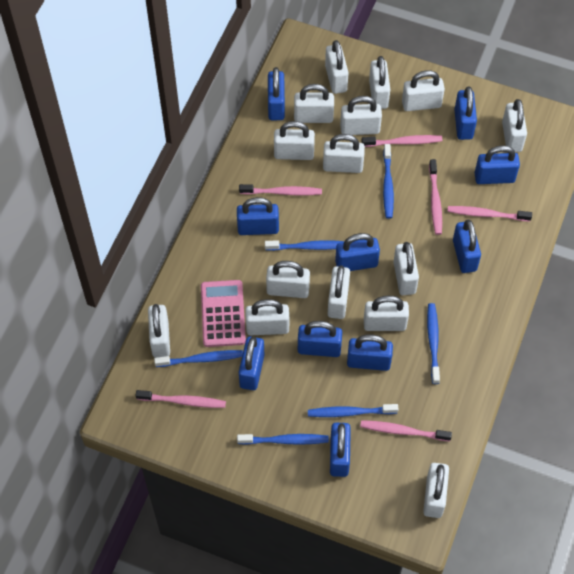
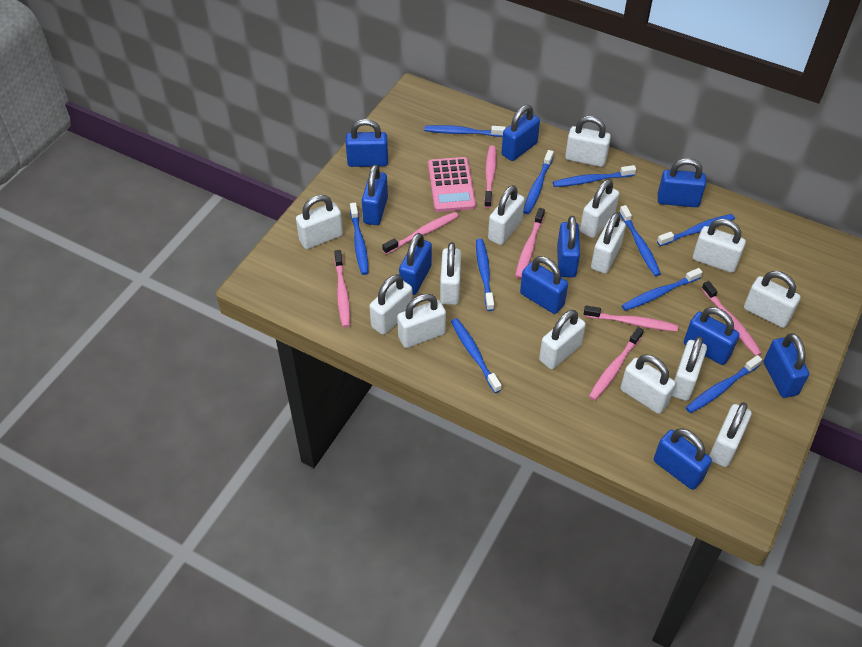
blue toothbrush: [154,350,243,367] [237,434,329,445] [265,240,345,251] [308,404,399,417] [383,144,394,219] [427,303,440,384] = 6 -> [350,203,368,275] [424,125,506,137] [451,318,502,393] [476,239,494,311] [523,150,554,214] [553,165,636,187] [619,205,661,276] [622,268,703,311] [657,214,735,246] [686,355,762,413] = 10
pink toothbrush: [136,390,226,408] [239,184,322,195] [360,420,452,441] [361,135,442,147] [429,159,442,235] [447,206,532,222] = 6 -> [334,250,350,327] [382,212,458,254] [484,145,496,208] [515,208,545,279] [584,305,678,332] [589,327,644,401] [702,281,762,356] = 7
white padlock: [148,304,170,358] [245,299,289,335] [266,261,310,298] [274,121,315,160] [294,84,334,123] [323,134,365,173] [325,40,349,94] [328,265,350,319] [340,96,382,135] [364,296,409,331] [369,56,390,109] [393,242,419,295] [402,70,445,111] [423,463,449,518] [502,99,527,152] = 15 -> [296,195,343,249] [369,274,413,335] [397,294,446,348] [440,242,461,305] [488,185,525,245] [539,310,586,369] [565,116,611,167] [580,179,619,238] [591,212,626,274] [621,354,676,414] [672,336,707,401] [693,219,746,273] [709,402,752,467] [744,271,801,328] = 14

